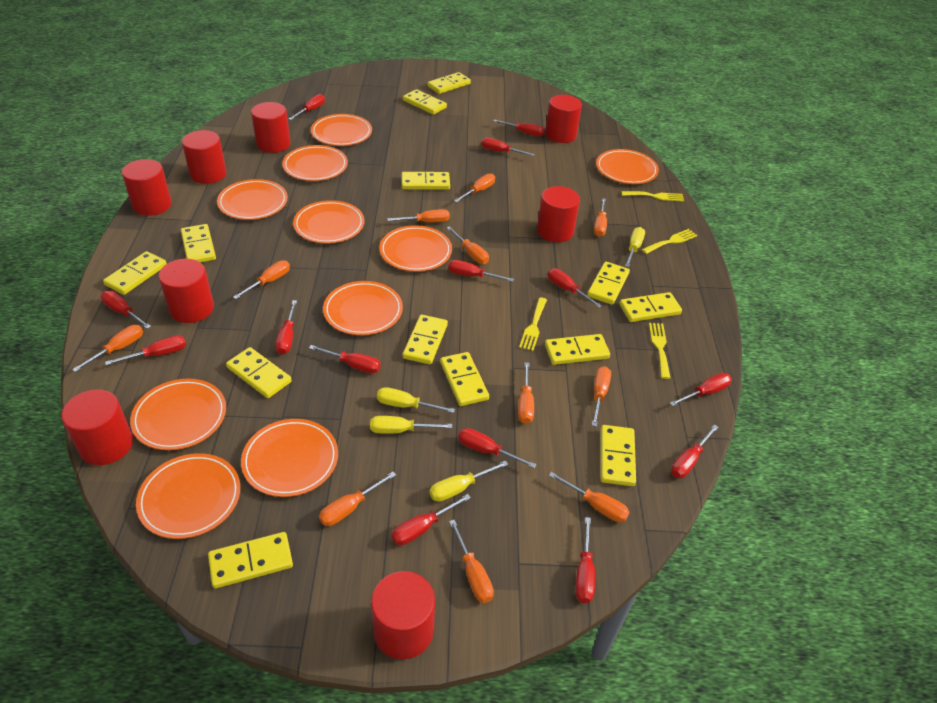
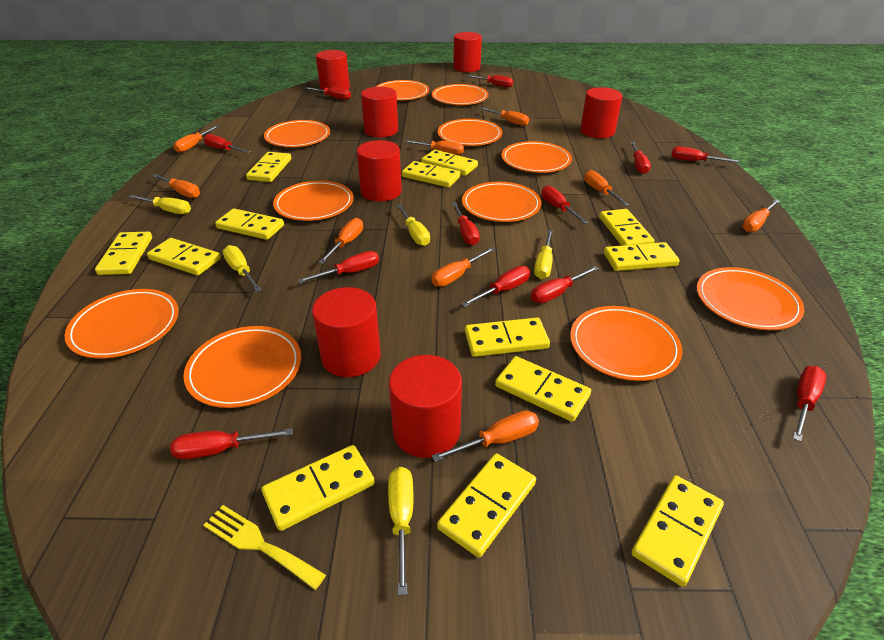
orange plate: [130,379,226,450] [136,453,241,539] [217,179,288,220] [241,419,338,497] [282,145,348,181] [293,200,365,243] [311,114,372,146] [323,281,403,335] [379,225,452,272] [596,149,659,184] = 10 -> [65,289,179,359] [183,326,301,408] [264,120,330,147] [273,181,354,221] [375,80,429,100] [432,84,489,105] [438,119,502,146] [462,182,542,222] [501,141,572,173] [570,306,683,381] [697,267,804,330] = 11
orange screwdriver: [72,325,143,372] [233,260,290,299] [319,472,396,526] [387,209,450,222] [447,226,489,264] [449,520,494,603] [454,173,495,202] [518,362,534,424] [549,472,630,522] [592,366,611,427] [594,198,607,237] = 11 -> [152,174,200,198] [174,126,219,153] [318,218,363,264] [405,140,464,155] [431,247,495,287] [432,410,539,462] [481,107,529,126] [584,170,629,206] [742,199,780,232] = 9
red cylinder: [61,389,133,465] [122,159,172,216] [159,259,214,323] [182,130,227,184] [251,102,291,153] [371,571,435,659] [537,186,580,242] [545,95,582,143] = 8 -> [312,287,381,377] [316,50,350,90] [357,140,402,201] [361,87,398,137] [389,355,462,458] [453,32,482,72] [580,87,622,138] = 7
red screwdriver: [101,291,151,329] [105,335,186,365] [275,300,297,355] [289,94,325,120] [309,345,381,373] [392,494,471,545] [448,260,514,282] [458,428,537,468] [481,138,535,156] [493,120,545,136] [548,268,602,308] [575,517,595,603] [670,373,732,406] [671,424,719,478] = 14 -> [170,428,293,460] [204,134,251,153] [298,251,379,283] [305,87,351,100] [452,202,480,245] [461,266,530,307] [468,75,513,88] [531,266,599,303] [541,186,588,224] [630,142,651,174] [671,146,739,163] [793,366,826,442] = 12
yellow fork: [519,298,547,351] [621,191,684,202] [642,229,697,254] [649,323,670,379] = 4 -> [203,505,326,590] = 1
yellow screwdriver: [370,416,452,434] [377,387,455,413] [430,461,508,502] [625,227,645,267] = 4 -> [129,195,191,214] [223,245,262,292] [388,467,413,595] [396,205,430,246] [534,230,553,279] = 5

